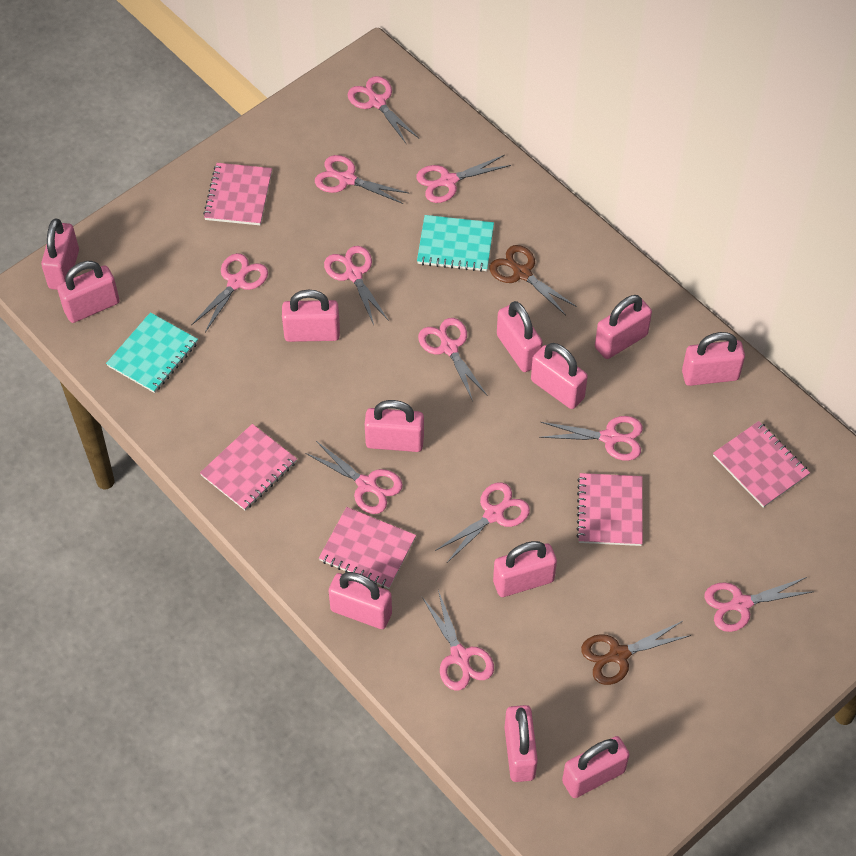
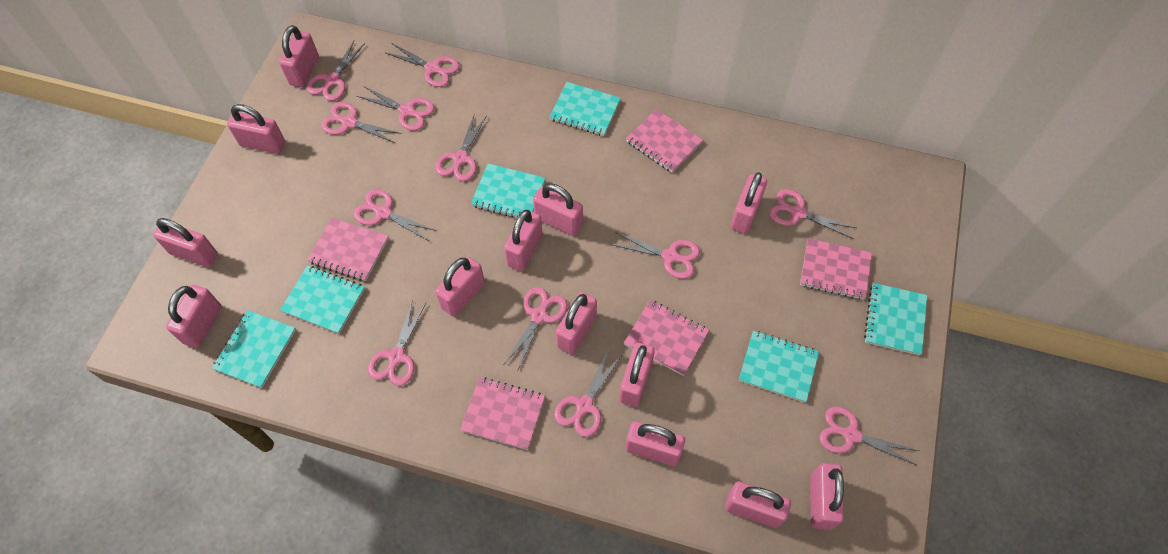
brown scissors: [489,245,577,315] [581,621,691,685] = 2 -> none = 0
pink padlock: [41,218,79,290] [57,261,120,323] [282,290,340,342] [329,572,392,629] [365,400,424,452] [493,541,557,597] [497,301,543,372] [505,705,538,782] [531,343,588,409] [562,736,630,798] [595,295,652,359] [682,332,745,386] = 12 -> [153,218,218,267] [166,285,222,348] [227,104,285,154] [279,25,319,87] [435,257,485,317] [504,210,542,271] [533,184,583,236] [556,292,597,354] [619,342,655,407] [625,421,685,466] [725,482,791,528] [731,172,767,234] [810,463,844,530] = 13
pink scissors: [191,253,268,332] [305,441,403,514] [315,155,410,204] [324,246,389,325] [348,76,419,145] [416,155,511,203] [418,318,488,401] [422,590,494,690] [435,482,530,563] [539,416,643,461] [704,577,812,632] = 11 -> [306,41,365,101] [321,102,402,143] [353,189,437,241] [357,86,434,131] [368,299,426,386] [386,44,460,87] [435,113,486,181] [504,287,567,372] [554,351,622,437] [611,232,700,279] [769,189,856,239] [819,407,920,465] = 12
turquoise notebook: [106,312,198,393] [417,215,494,272] = 2 -> [212,310,296,388] [280,266,365,334] [471,163,545,218] [549,82,621,136] [739,331,819,403] [864,283,927,355] = 6

